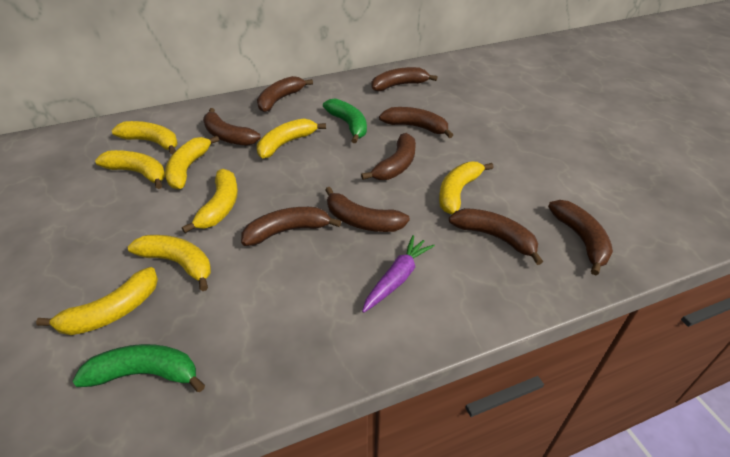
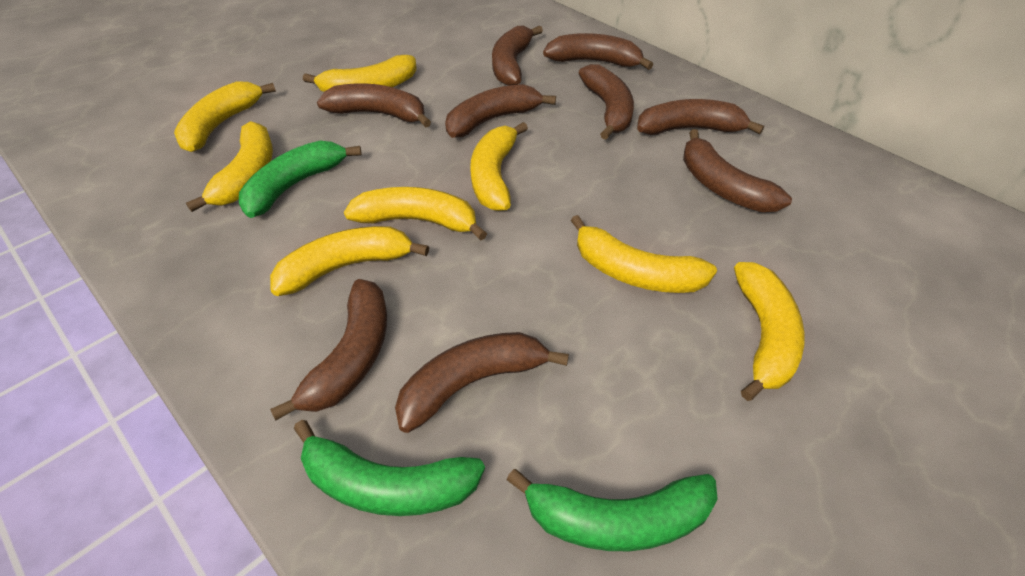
green banana: [72,344,205,392] [323,98,367,143] = 2 -> [239,141,361,218] [294,420,485,516] [506,469,718,551] = 3
purple carrot: [362,235,435,313] = 1 -> none = 0

